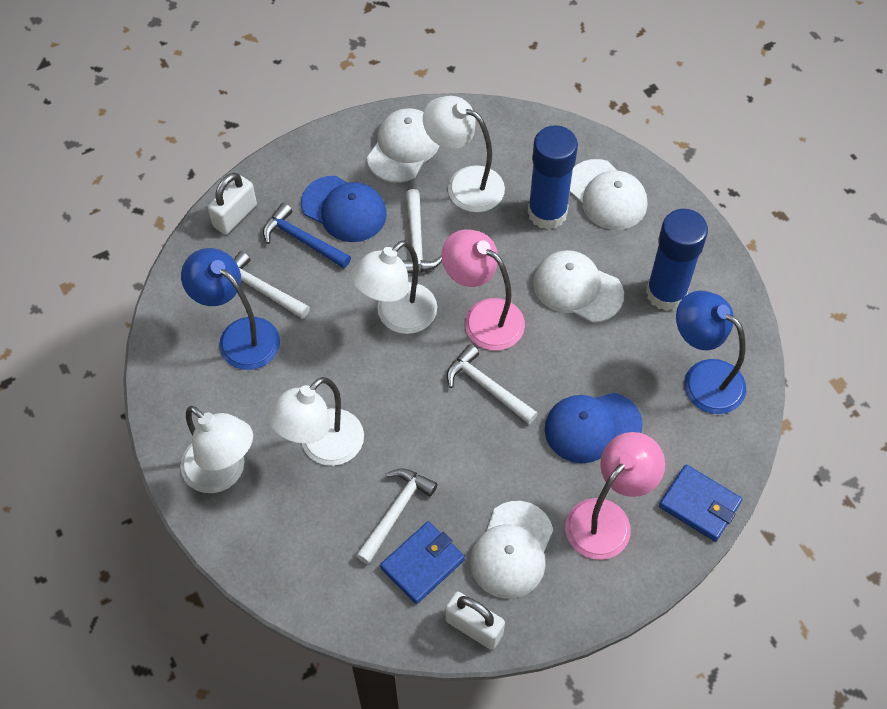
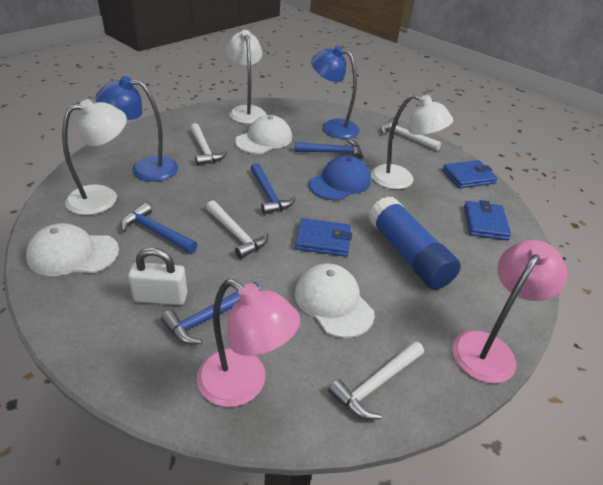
blue cap: [301,176,387,242] [545,393,643,463] = 2 -> [309,155,371,201] = 1
blue glue stick: [528,125,578,230] [646,209,708,311] = 2 -> [368,196,461,289] = 1
blue hammer: [263,203,351,268] = 1 -> [121,203,198,253] [161,282,261,344] [250,163,296,214] [295,139,363,160] = 4
blue wallet: [380,521,465,604] [659,464,743,542] = 2 -> [295,218,352,257] [442,160,498,188] [464,200,511,240] = 3
white cap: [367,108,439,183] [470,501,553,598] [533,250,624,323] [570,159,647,230] = 4 -> [26,223,119,276] [235,115,292,154] [295,263,374,338] = 3
white lamp: [180,406,253,493] [267,377,364,466] [351,240,437,334] [423,96,505,212] = 4 -> [62,99,127,215] [226,30,266,124] [371,94,453,189] = 3
white padlock: [208,173,257,235] [445,592,505,650] = 2 -> [128,248,187,305] = 1

